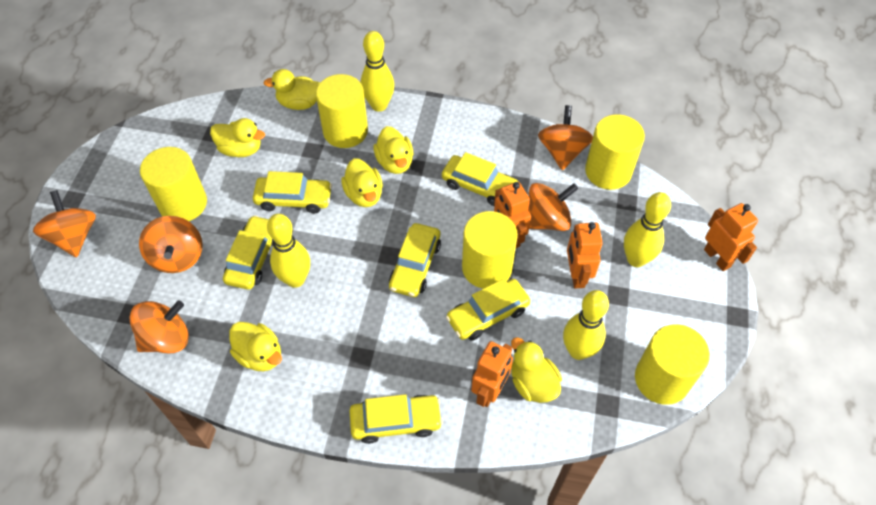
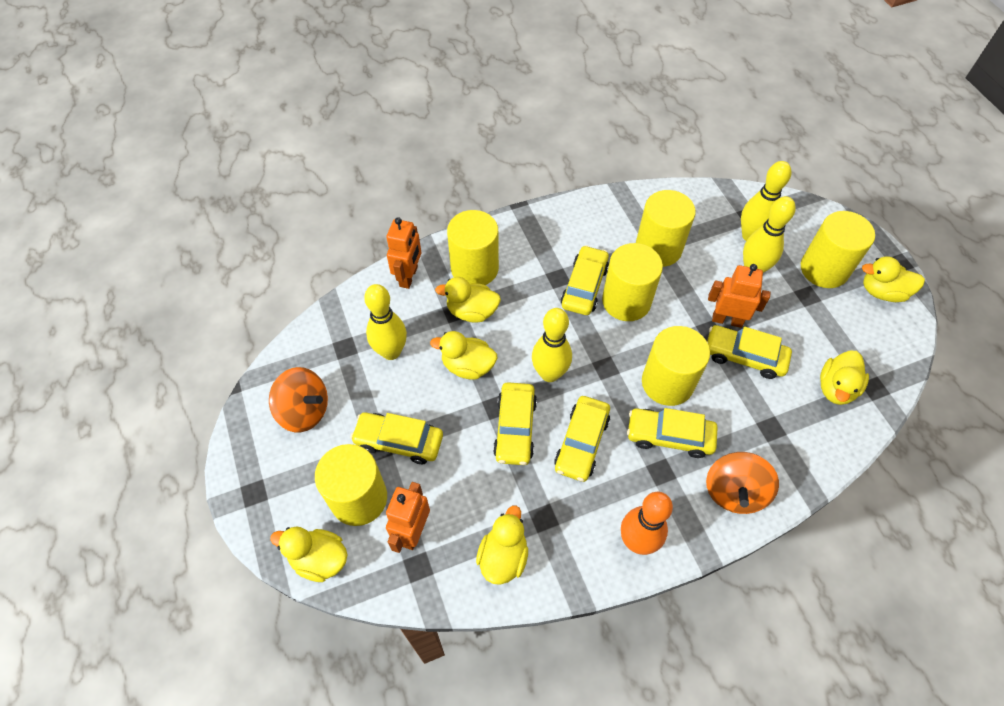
orange bowling pin: none = 0 -> [621,492,673,555] = 1
orange robot: [471,341,513,407] [494,182,531,248] [567,222,603,288] [704,203,758,271] = 4 -> [386,217,421,289] [386,482,430,553] [708,264,771,328] = 3
orange spinning top: [33,190,96,257] [130,300,189,353] [139,216,203,273] [528,183,578,231] [538,105,593,170] = 5 -> [269,367,328,432] [706,452,779,514] = 2
yellow cylinder: [140,147,207,221] [316,74,368,148] [462,211,518,289] [585,114,645,190] [635,324,710,405] = 5 -> [315,444,387,526] [447,210,499,285] [602,243,663,321] [636,190,696,267] [642,326,710,406] [801,211,875,288] = 6

